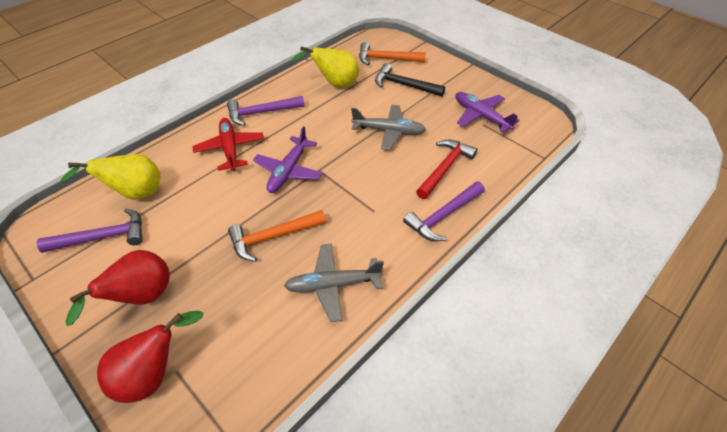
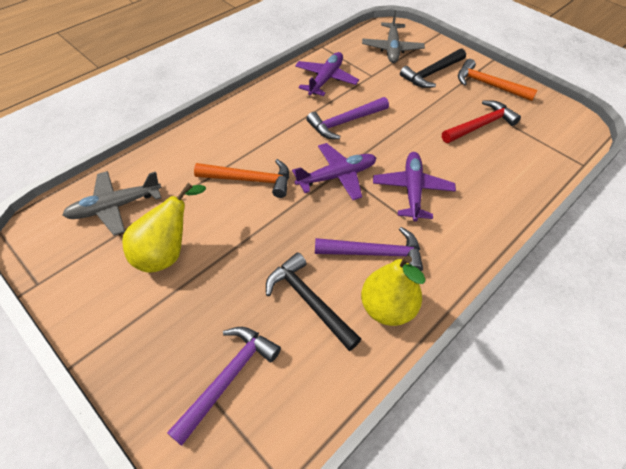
black hammer: [375,63,445,96] = 1 -> [266,252,361,351] [400,49,466,88] = 2
purple plane: [253,126,323,193] [455,92,520,133] = 2 -> [292,143,376,200] [295,52,359,96] [373,152,456,222] = 3
red pear: [66,250,170,326] [97,311,203,403] = 2 -> none = 0
red plane: [192,118,264,171] = 1 -> none = 0

